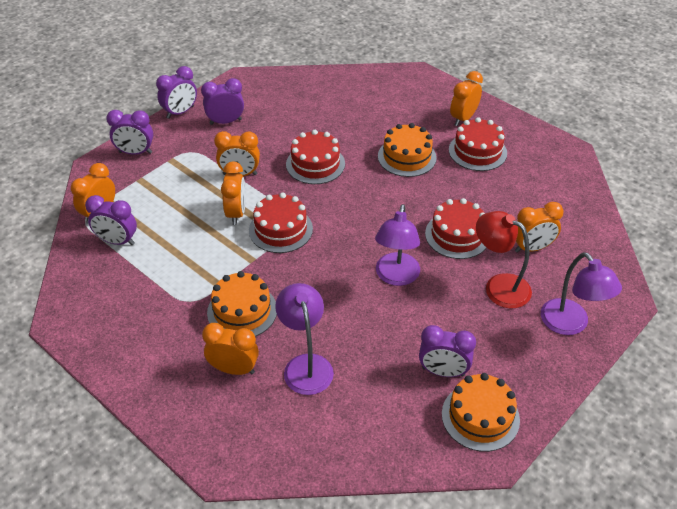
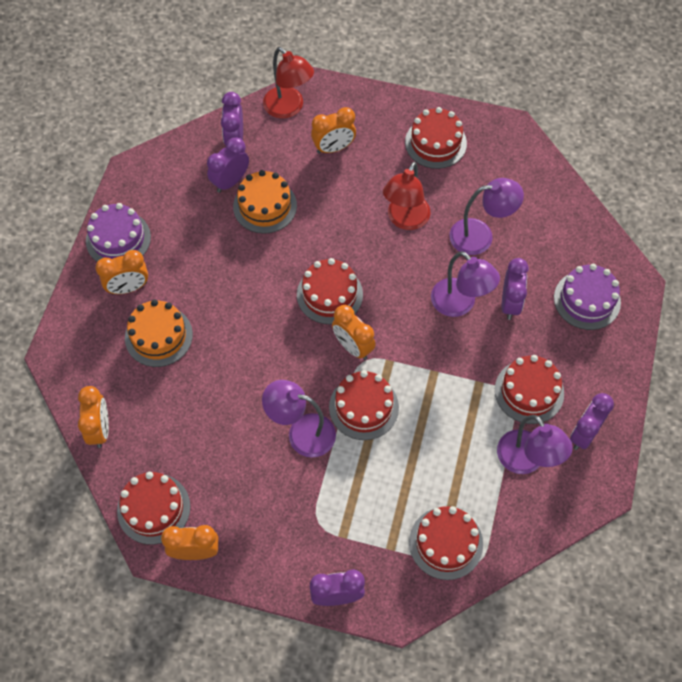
orange cake: [207,271,277,336] [378,123,437,177] [442,373,520,452] = 3 -> [125,299,193,367] [233,170,297,234] = 2
orange clock: [71,163,115,224] [202,323,259,375] [214,131,260,176] [221,161,245,225] [450,71,483,126] [515,202,563,253] = 6 -> [78,386,109,448] [95,250,148,294] [161,525,218,560] [311,107,356,154] [332,305,376,360] = 5
purple cake: none = 0 -> [86,203,151,262] [554,264,621,330] = 2
purple lamp: [275,283,334,395] [375,204,420,286] [541,252,622,335] = 3 -> [262,380,336,458] [431,251,500,317] [449,178,524,255] [497,415,573,474] = 4
red cake: [249,193,313,253] [286,130,345,184] [425,198,487,259] [449,117,507,171] = 4 -> [117,471,190,545] [297,258,363,324] [329,370,399,440] [405,107,467,169] [409,506,483,580] [495,355,564,424] = 6
red lamp: [476,211,532,308] = 1 -> [263,47,314,119] [383,162,430,230] = 2

